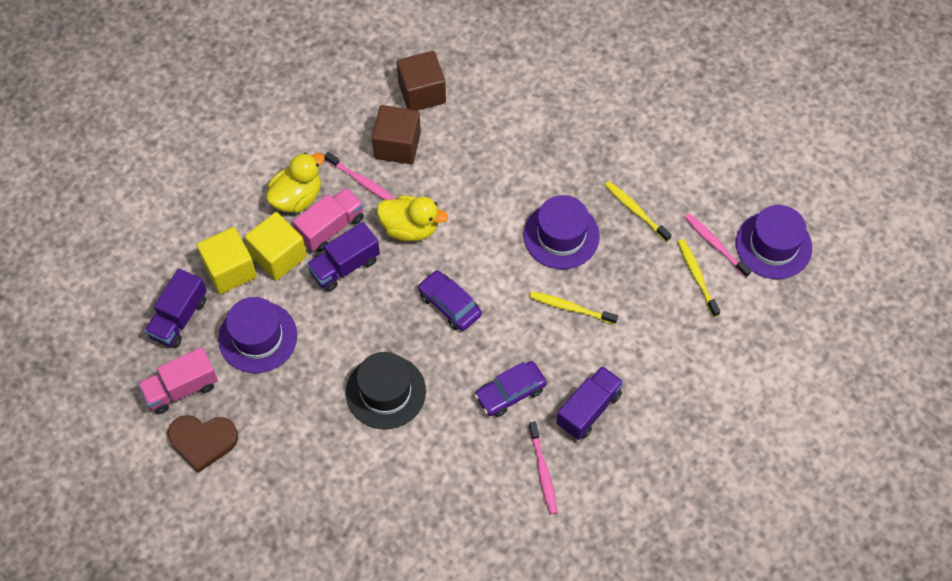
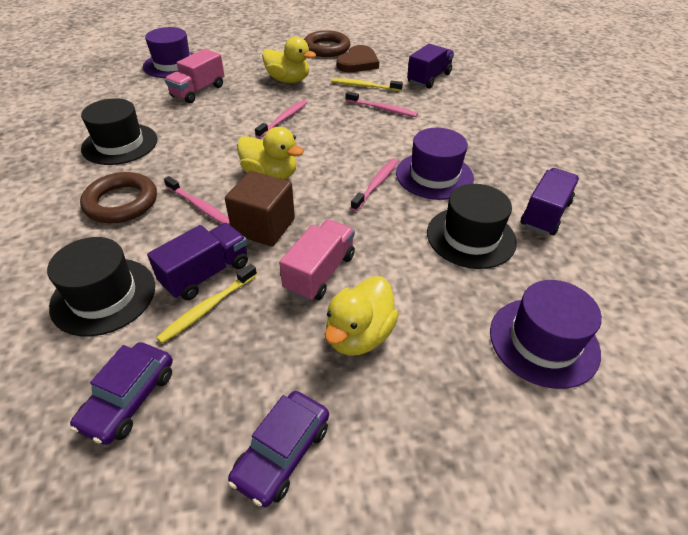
black hat: [346,352,426,429] = 1 -> [47,237,155,336] [81,98,157,165] [427,184,517,269] = 3
brown cube: [372,105,421,164] [397,51,446,110] = 2 -> [225,171,295,247] = 1
brown ring: none = 0 -> [80,172,157,223] [304,30,350,57] = 2
pink toothbrush: [324,152,396,200] [529,421,558,514] [684,213,752,278] = 3 -> [164,176,230,224] [255,100,307,138] [346,91,418,117] [351,158,398,211] = 4
yellow cube: [197,227,257,294] [245,212,307,281] = 2 -> none = 0
yellow duck: [266,153,325,213] [377,196,448,241] = 2 -> [237,127,304,180] [262,36,316,83] [324,276,399,356] = 3
yellow toothbrush: [529,291,618,324] [605,181,672,242] [678,239,720,317] = 3 -> [156,264,257,344] [331,78,403,91] = 2

